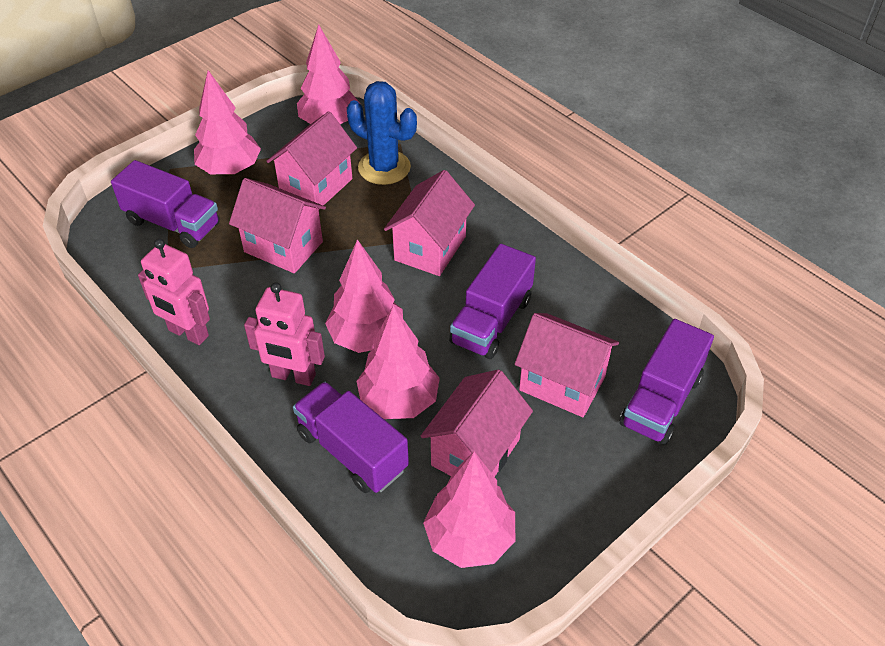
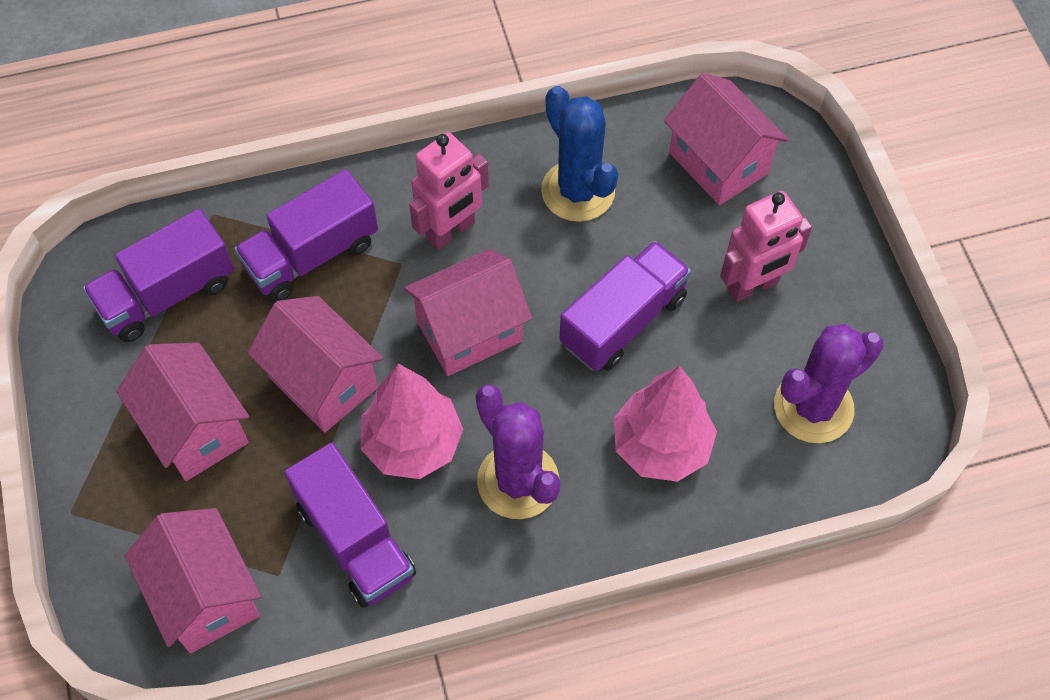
pink tree: [194,70,261,175] [297,24,360,124] [325,239,403,353] [357,305,440,419] [423,452,515,568] = 5 -> [360,364,463,479] [614,366,717,482] = 2
purple cactus: none = 0 -> [476,385,561,519] [774,324,883,443] = 2

